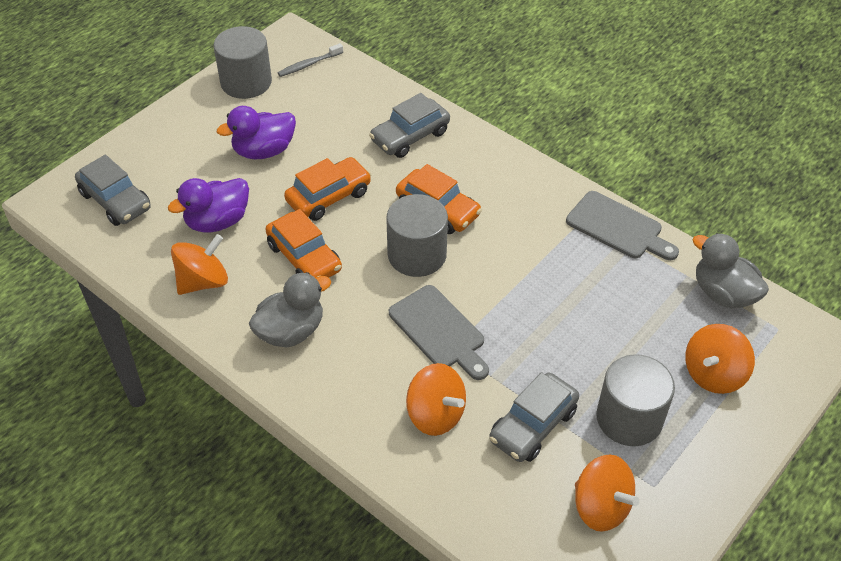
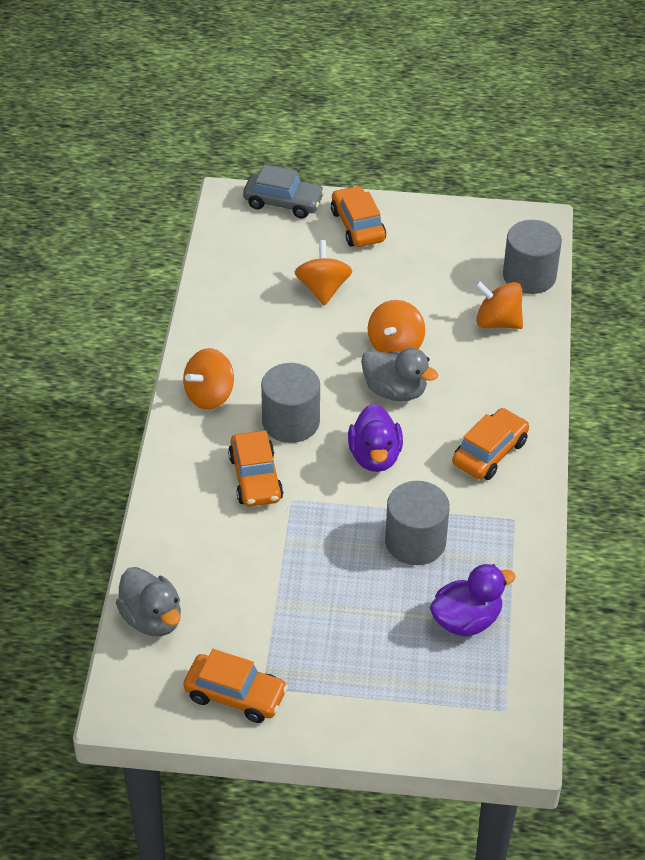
grey car: [75,155,151,226] [369,93,450,158] [489,372,579,462] = 3 -> [243,164,325,218] = 1
grey cutting board: [389,285,489,380] [566,191,679,260] = 2 -> none = 0
grey toothbrush: [278,43,343,77] = 1 -> none = 0
orange car: [265,209,342,278] [284,157,371,221] [396,164,482,234] = 3 -> [183,649,288,723] [228,431,283,507] [331,186,386,247] [452,408,529,480] = 4

